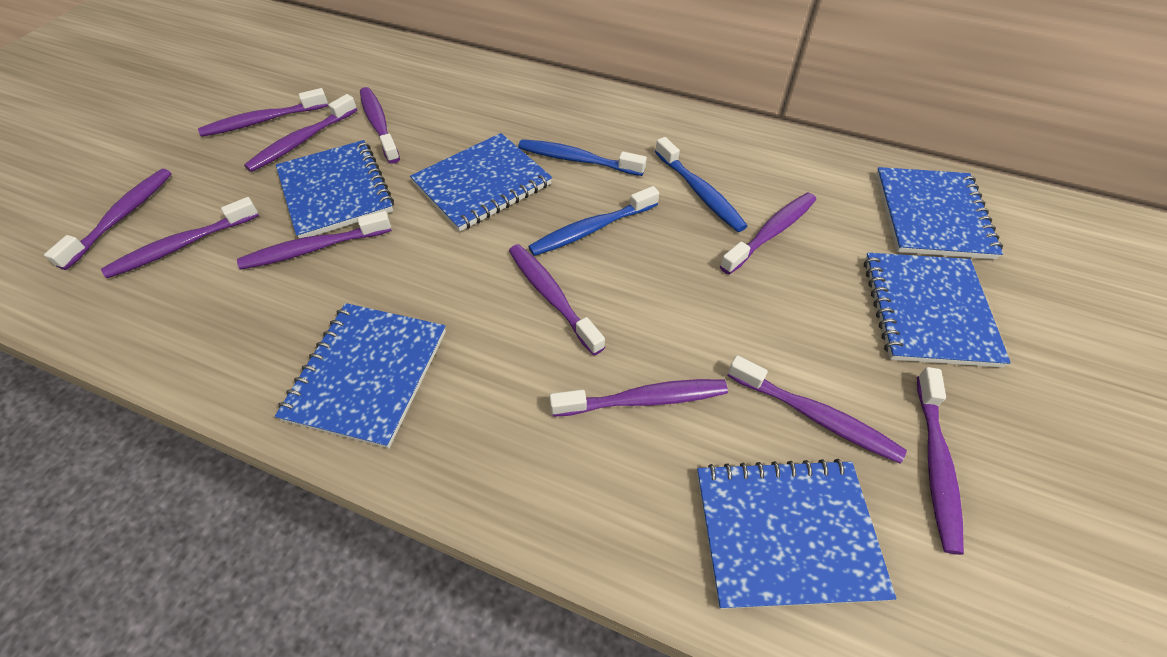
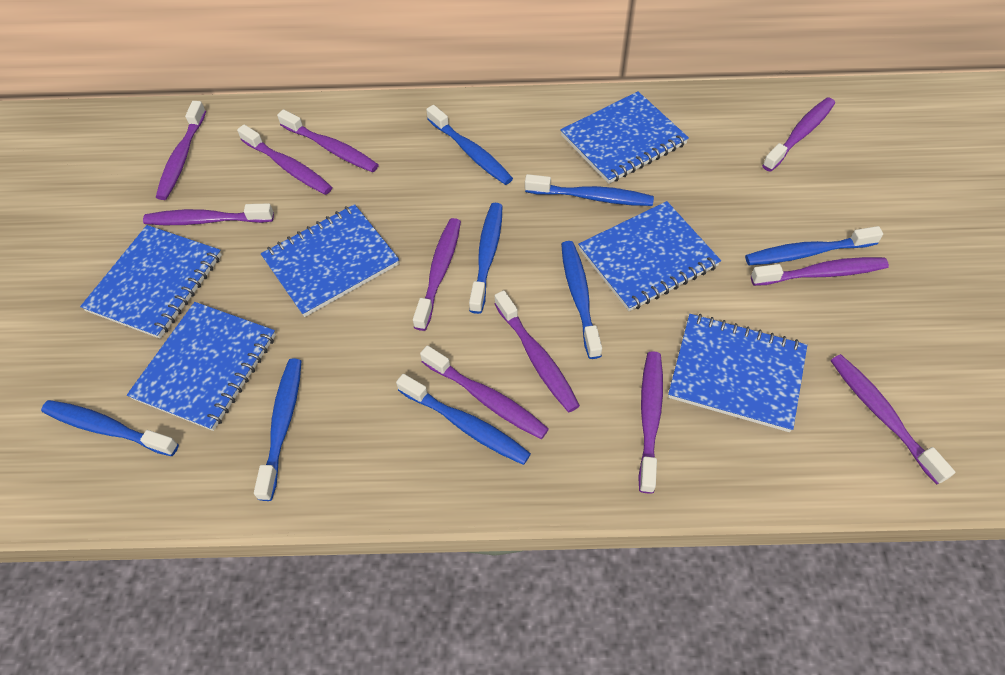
blue toothbrush: [518,139,647,176] [528,186,659,256] [655,137,747,232] = 3 -> [41,400,179,456] [254,359,301,501] [396,374,531,465] [426,105,513,185] [469,203,502,314] [525,174,654,206] [561,241,602,359] [745,226,883,265] = 8

